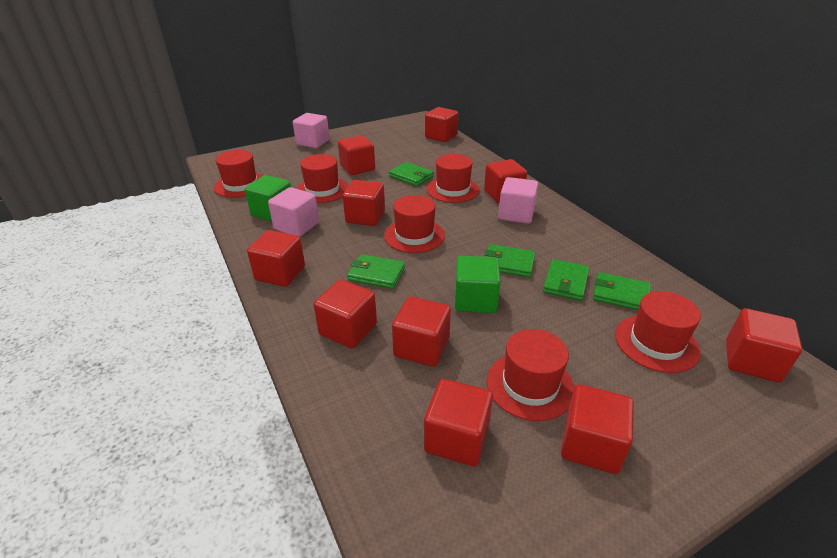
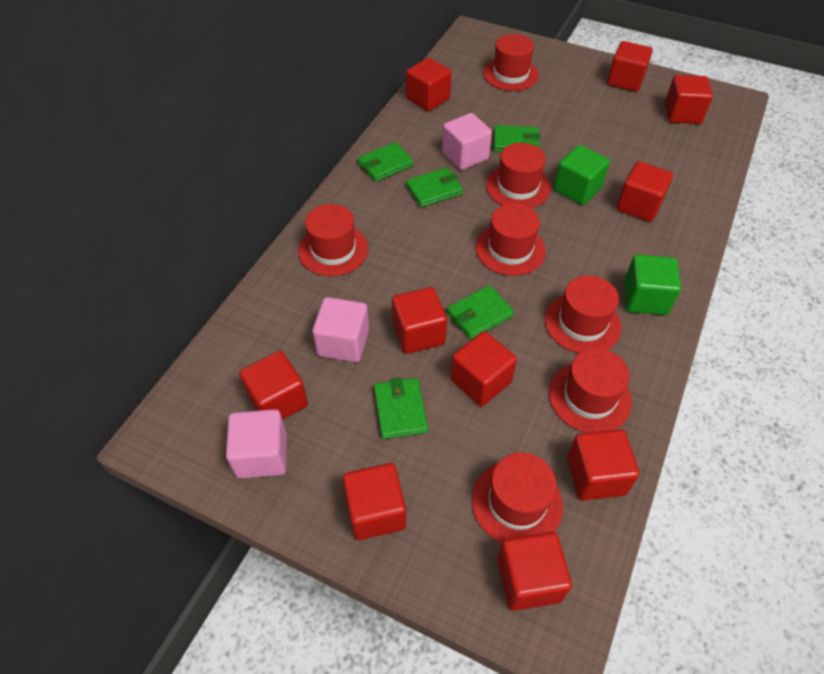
red hat: [214,150,263,198] [297,154,348,203] [384,195,445,253] [427,154,479,203] [487,329,575,421] [615,291,701,373] = 6 -> [298,204,368,276] [472,452,563,543] [476,203,546,276] [483,34,539,91] [486,143,551,208] [545,275,622,353] [549,348,632,433] = 7

